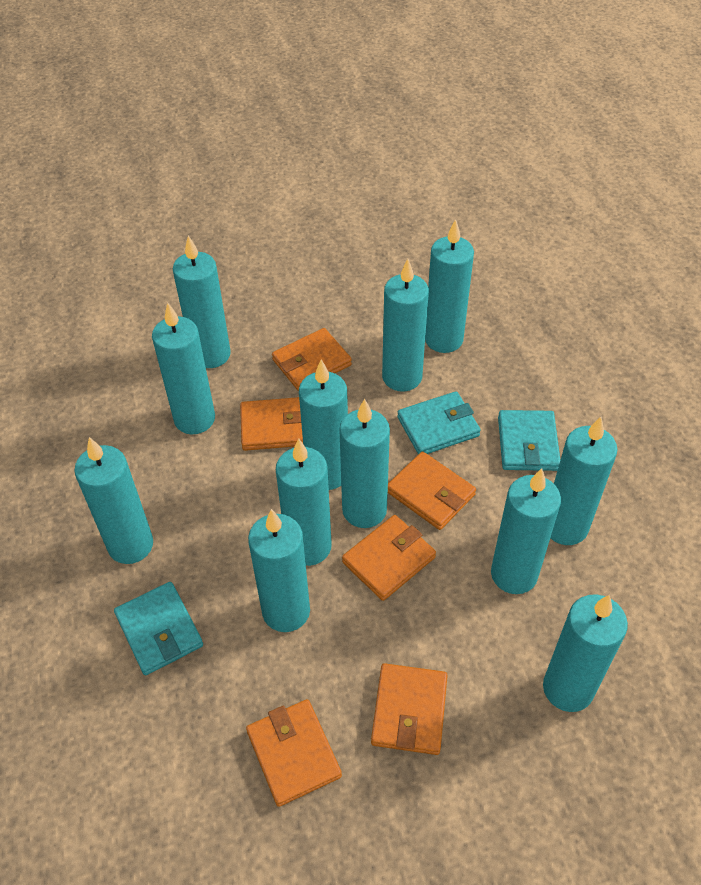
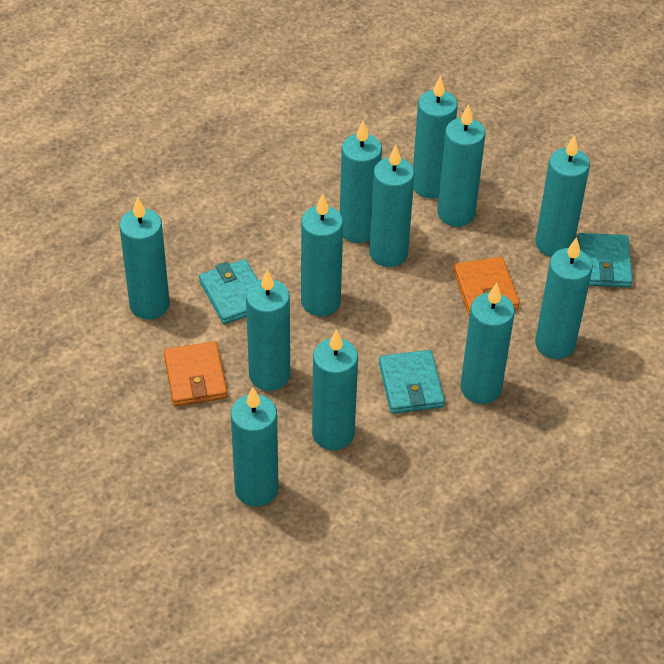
orange wallet: [240,397,303,451] [246,699,342,807] [272,328,352,391] [342,515,436,601] [371,663,448,755] [388,452,476,530] = 6 -> [164,341,227,406] [453,257,520,316] = 2

